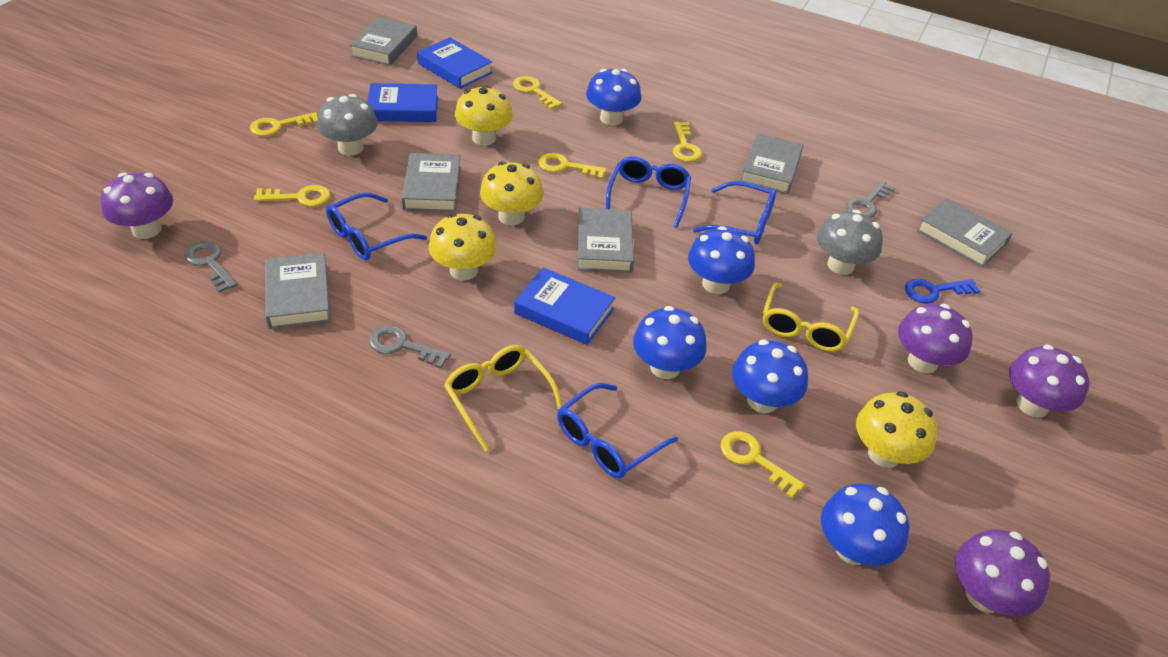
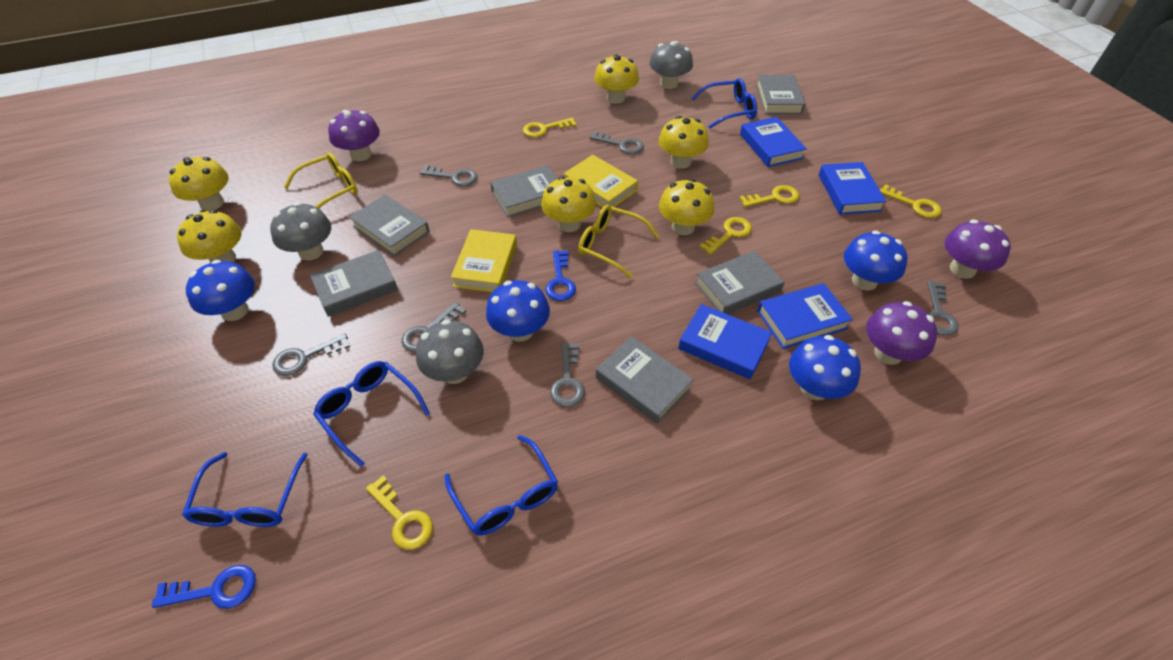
blue book: [367,83,438,122] [417,37,493,89] [514,267,615,345] = 3 -> [678,304,772,379] [740,117,807,167] [757,283,853,349] [819,162,887,215] = 4
blue key: [905,279,980,304] = 1 -> [152,565,256,609] [545,250,576,301] = 2
blue mushroom: [586,69,641,125] [633,306,706,379] [688,226,755,294] [732,340,808,413] [821,484,909,566] = 5 -> [186,260,255,321] [486,280,550,342] [789,335,861,400] [844,231,908,291] = 4
grey key: [184,241,237,293] [369,325,451,369] [846,181,895,218] = 3 -> [272,333,350,376] [401,302,466,352] [420,165,478,186] [550,343,585,407] [590,131,644,154] [927,281,959,336] = 6
grey mushroom: [317,94,378,155] [817,210,883,275] = 2 -> [270,202,331,260] [416,319,484,384] [649,41,693,89] = 3
purple mushroom: [101,172,173,239] [898,304,973,374] [955,529,1050,616] [1009,344,1089,418] = 4 -> [328,110,380,161] [866,301,937,365] [945,220,1011,279] = 3
yellow book: none = 0 -> [451,229,517,292] [564,155,638,207] = 2
yellow key: [250,112,318,136] [254,185,330,207] [513,76,562,110] [538,153,607,179] [673,122,702,162] [721,431,805,498] = 6 -> [366,476,433,550] [523,117,577,138] [699,217,752,255] [739,185,799,207] [880,184,942,218] = 5
yellow mushroom: [429,213,497,281] [455,85,513,145] [480,161,543,226] [856,391,937,468] = 4 -> [169,157,229,211] [177,210,242,263] [541,176,596,232] [594,54,639,104] [659,116,709,169] [659,179,714,235] = 6

